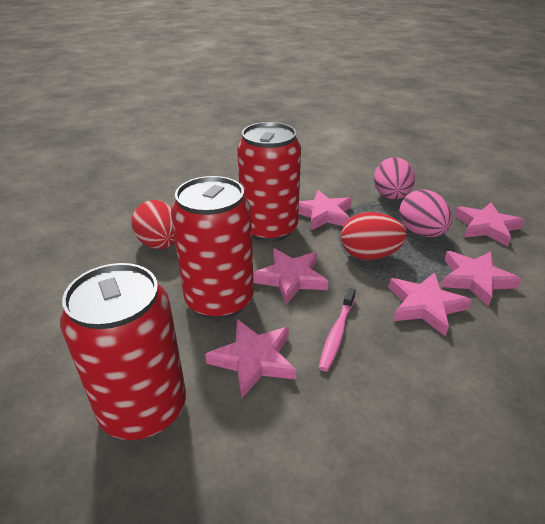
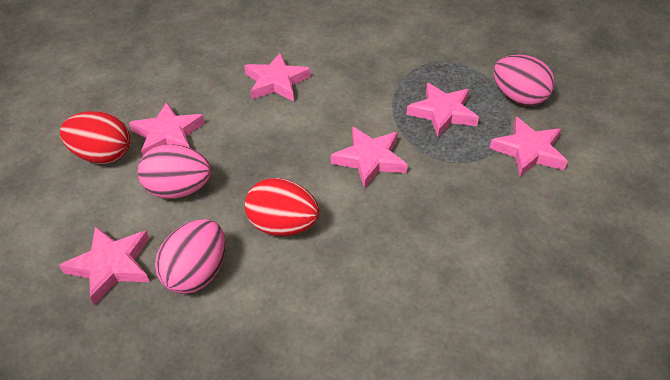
pink egg: [374,157,415,200] [400,189,453,237] = 2 -> [138,144,211,199] [155,219,226,294] [493,55,555,106] = 3
pink toothbrush: [319,288,356,371] = 1 -> none = 0
red can: [60,263,186,440] [171,176,254,319] [237,122,301,242] = 3 -> none = 0

